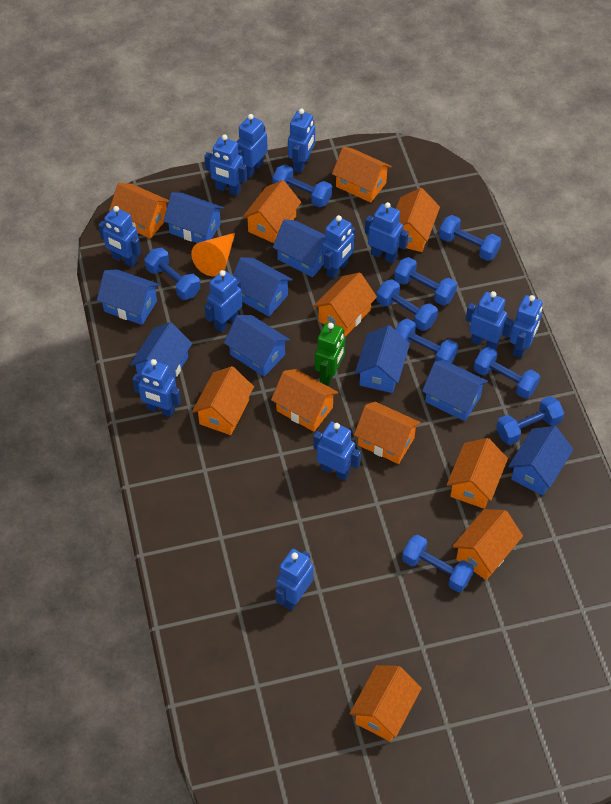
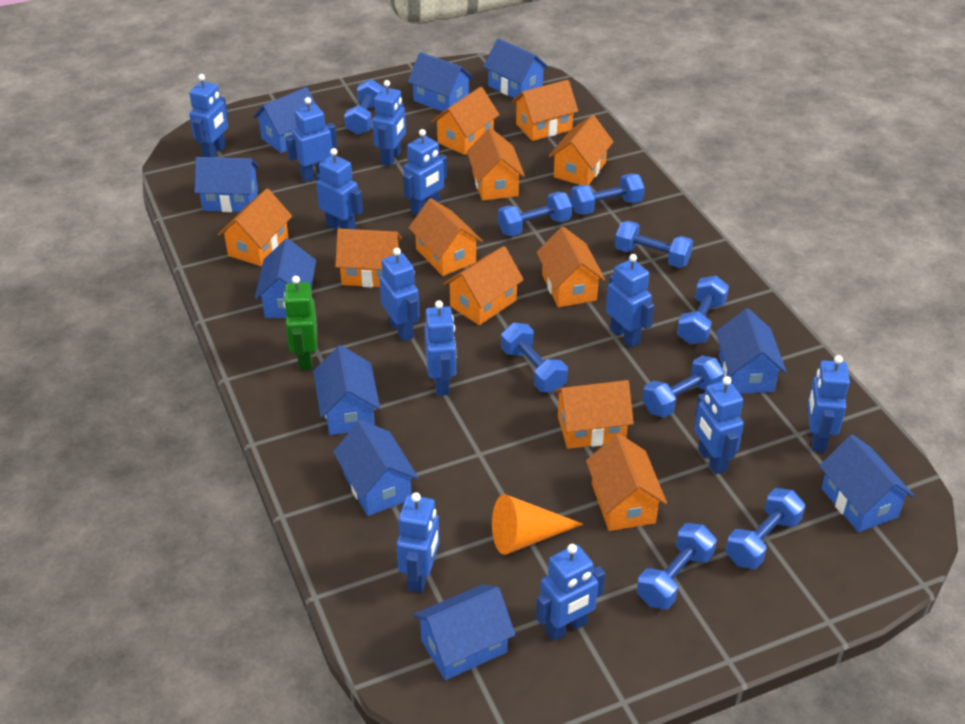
blue house: [97,269,160,325] [130,322,192,378] [164,192,224,243] [224,315,290,376] [232,257,293,316] [273,219,325,277] [355,325,410,393] [422,360,488,421] [508,426,573,496] = 9 -> [194,157,259,212] [253,87,316,153] [255,239,316,318] [313,345,380,435] [333,420,419,516] [408,52,474,112] [413,584,515,680] [483,38,549,98] [716,308,787,394] [819,434,914,532] = 10

